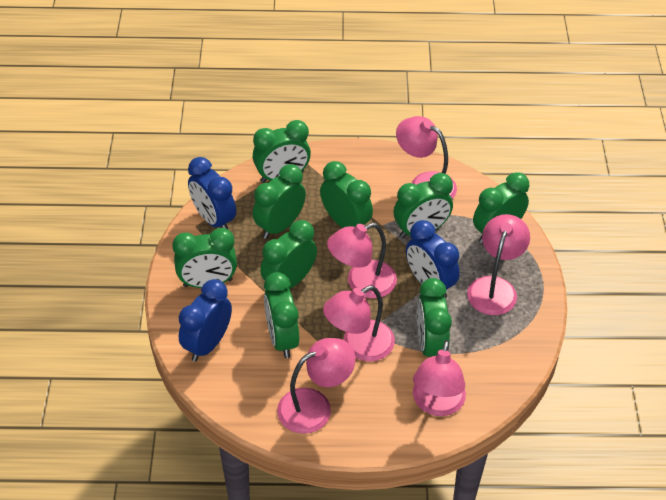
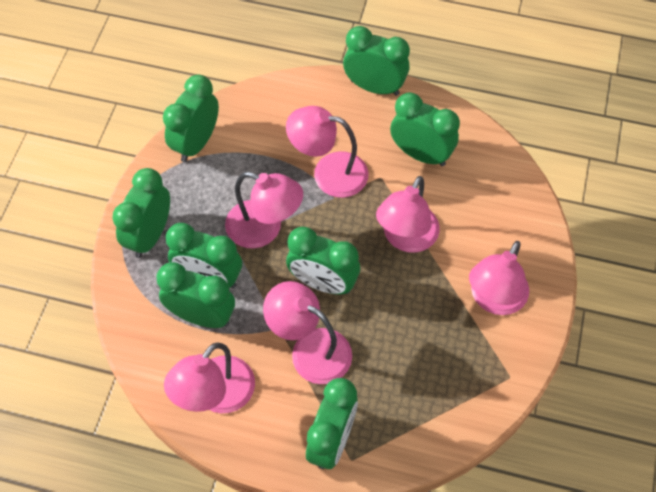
blue clock: [179,279,232,362] [188,157,236,229] [406,220,460,298] = 3 -> none = 0
green clock: [172,228,237,288] [253,120,311,183] [253,164,306,239] [260,220,317,289] [264,272,299,358] [320,161,373,228] [394,173,453,238] [417,278,452,357] [473,172,529,243] = 9 -> [112,168,170,258] [157,262,235,328] [163,75,219,162] [166,223,242,288] [286,227,360,294] [306,378,358,469] [343,26,410,96] [390,92,460,166] = 8

